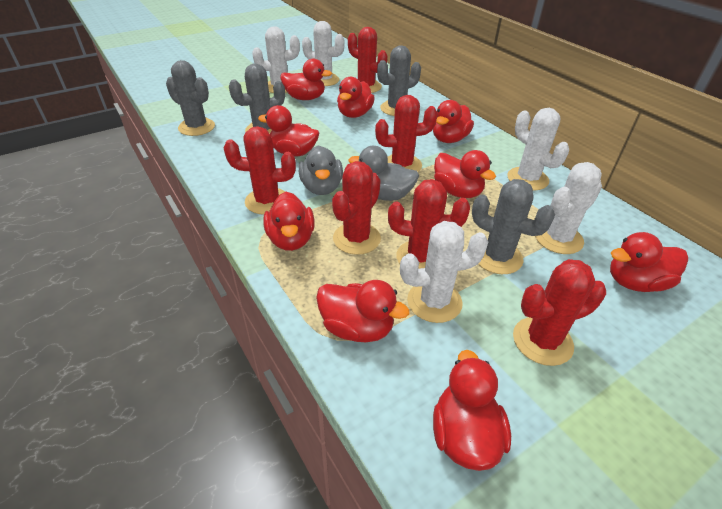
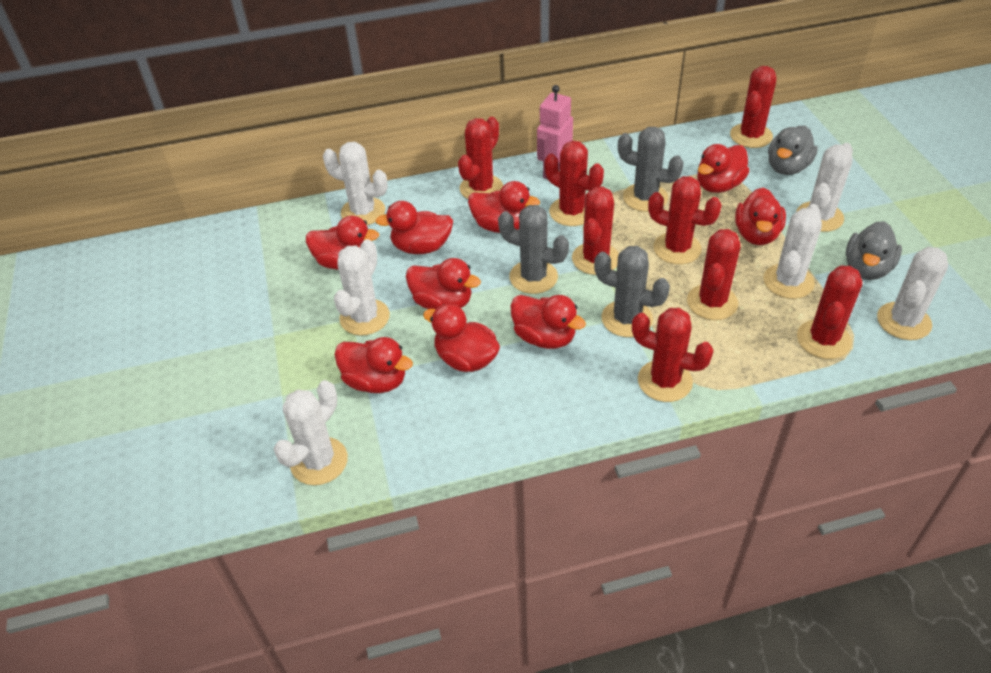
grey cactus: [166,60,215,136] [229,64,285,134] [377,45,421,116] [472,179,555,274] = 4 -> [498,205,569,294] [594,246,670,337] [618,127,684,212] = 3
pink robot: none = 0 -> [537,85,573,179] = 1
red cactus: [224,126,296,215] [332,161,381,255] [348,27,387,93] [375,95,438,172] [388,179,470,269] [513,259,606,366] = 6 -> [458,117,503,199] [544,141,604,226] [572,187,619,275] [632,308,714,402] [648,176,722,264] [687,229,741,320] [730,66,776,148] [797,266,862,359] = 8
white cactus: [252,26,300,93] [302,21,345,86] [400,221,488,323] [507,108,569,191] [535,162,602,254] = 5 -> [274,380,348,485] [323,142,388,225] [334,239,390,335] [764,204,822,299] [796,143,853,232] [877,247,948,340] = 6

